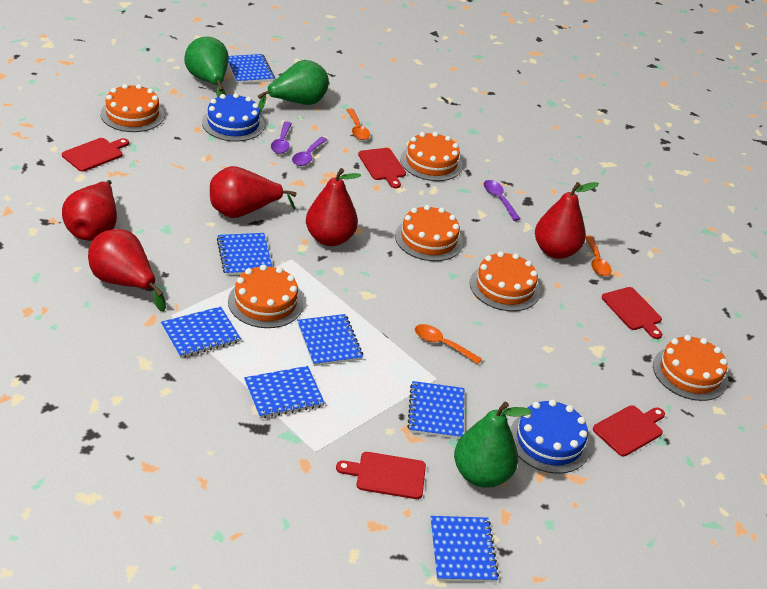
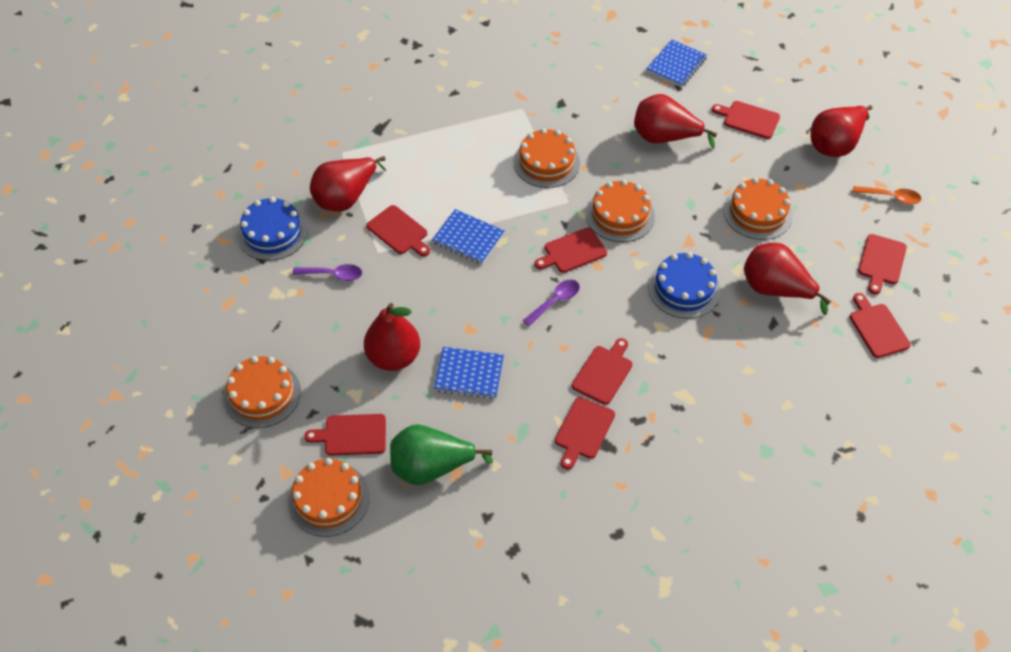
blue notebook: [161,306,241,358] [217,233,273,276] [228,54,275,83] [244,366,325,418] [297,314,363,366] [407,381,464,439] [430,516,499,582] = 7 -> [432,209,505,264] [434,347,504,399] [647,39,707,87] = 3
green pear: [184,37,229,97] [258,60,329,113] [454,402,532,488] = 3 -> [390,425,493,485] = 1
orange cake: [100,84,165,132] [228,264,303,328] [395,205,463,261] [400,132,463,181] [470,251,540,311] [653,335,728,401] = 6 -> [223,356,301,428] [288,458,370,537] [513,128,580,188] [586,180,655,242] [723,177,793,240] = 5
orange spoon: [347,108,370,140] [415,324,482,364] [586,235,611,276] = 3 -> [853,186,921,204] = 1
purple spoon: [271,121,292,154] [292,137,328,166] [483,180,520,221] = 3 -> [292,264,362,281] [523,280,580,326] = 2
red cutting board: [62,138,129,172] [336,452,426,499] [358,148,406,188] [593,405,665,456] [602,287,662,339] = 5 -> [304,414,386,456] [367,205,430,256] [535,227,607,273] [555,397,615,470] [572,338,633,405] [712,101,780,139] [850,293,911,358] [858,234,907,294] = 8

